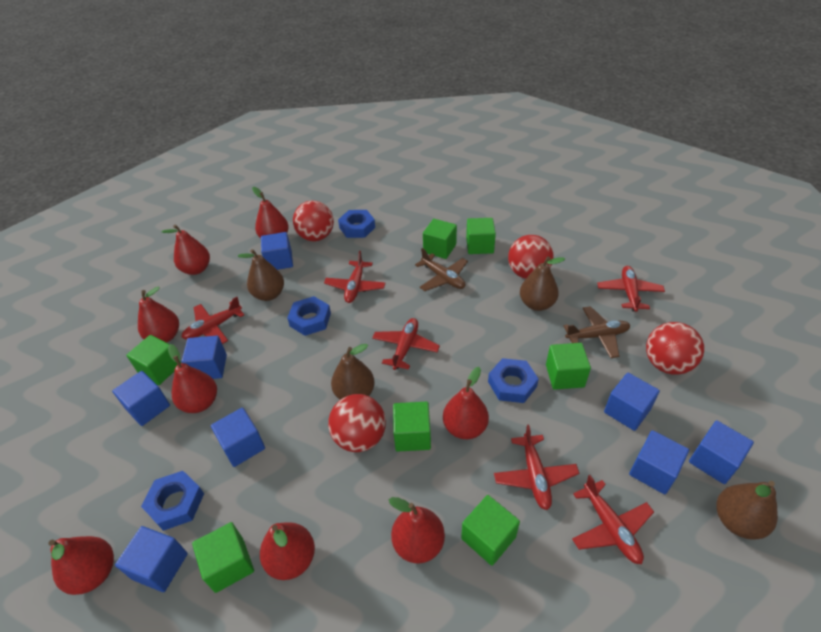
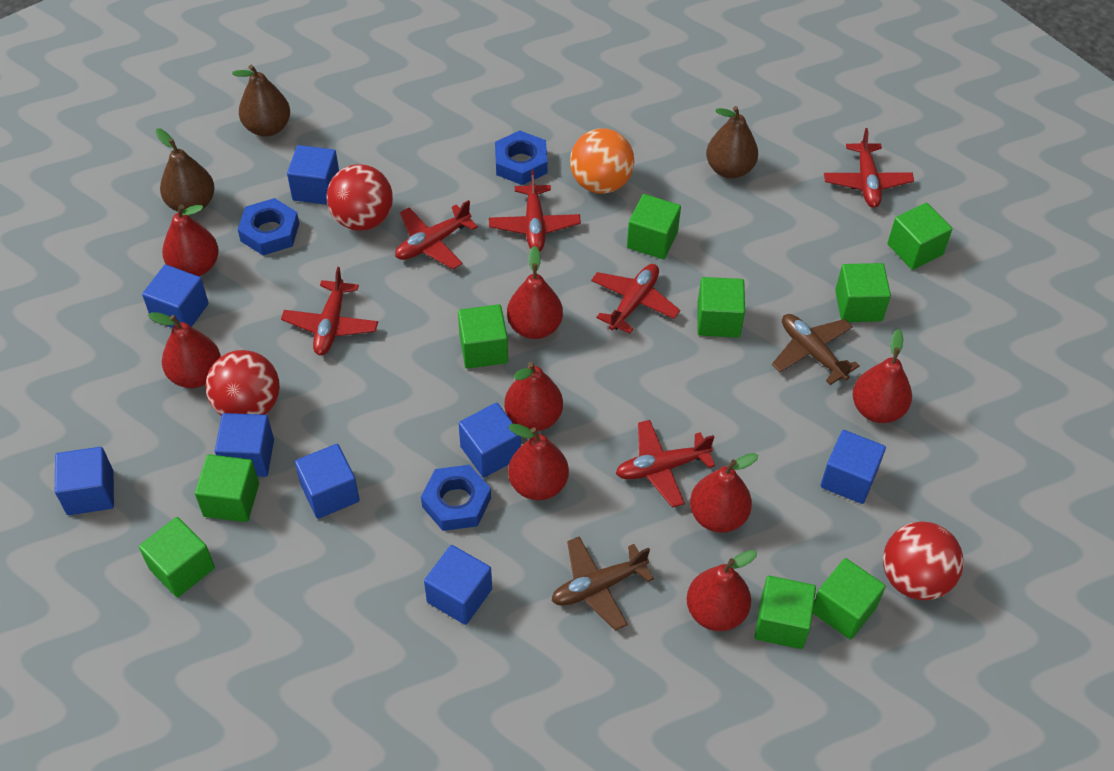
blue nut: [141,471,204,531] [287,296,331,336] [338,210,375,238] [488,358,539,403] = 4 -> [238,198,299,255] [421,465,491,531] [495,131,547,185] = 3
brown pear: [238,249,284,301] [331,344,374,400] [520,256,565,311] [717,481,778,540] = 4 -> [155,129,215,212] [232,65,290,137] [706,106,758,179] = 3
green cube: [126,335,181,385] [192,522,254,593] [393,402,431,452] [423,219,457,259] [461,495,520,566] [466,218,496,254] [546,343,591,390] = 7 -> [139,517,215,597] [195,454,259,522] [458,304,508,369] [627,194,681,259] [697,277,745,338] [754,576,816,649] [813,558,886,640] [835,263,891,322] [887,203,952,270] = 9
orange ball: none = 0 -> [570,128,634,194] = 1
red ball: [293,201,334,241] [328,394,386,452] [508,235,553,279] [646,322,704,375] = 4 -> [205,350,280,416] [326,164,393,231] [883,521,963,600] = 3

